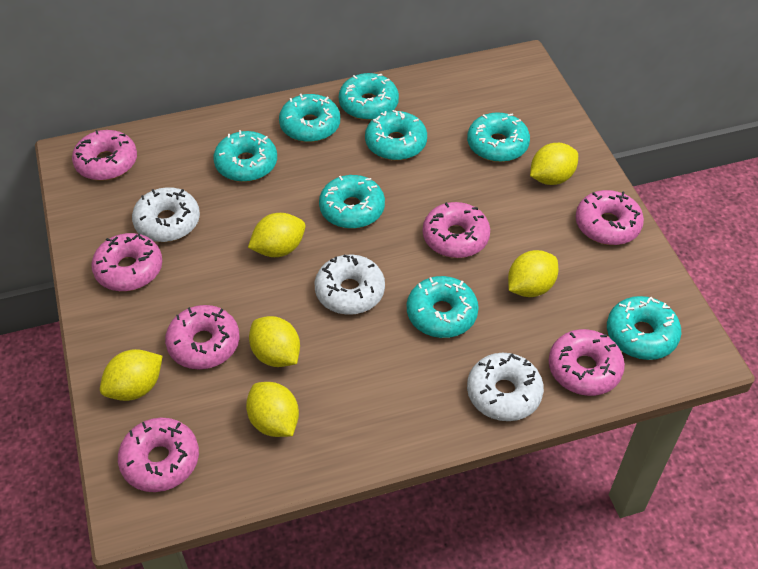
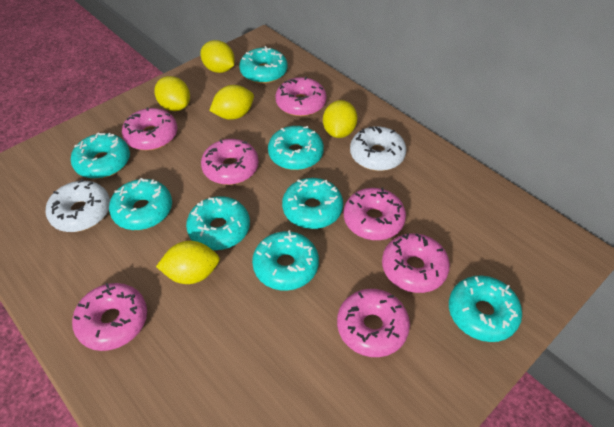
white donut: [132,187,200,242] [315,255,385,315] [467,353,544,421] = 3 -> [46,179,110,232] [350,126,406,171] = 2
yellow lemon: [100,349,163,401] [246,382,299,437] [248,213,305,257] [249,316,300,367] [508,250,558,297] [530,143,578,185] = 6 -> [154,76,190,111] [156,241,220,284] [200,40,235,73] [209,85,254,120] [323,100,357,138] = 5

